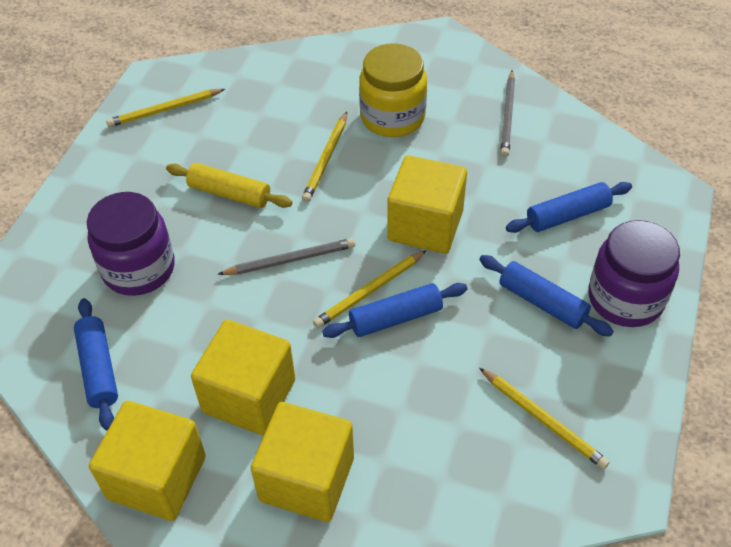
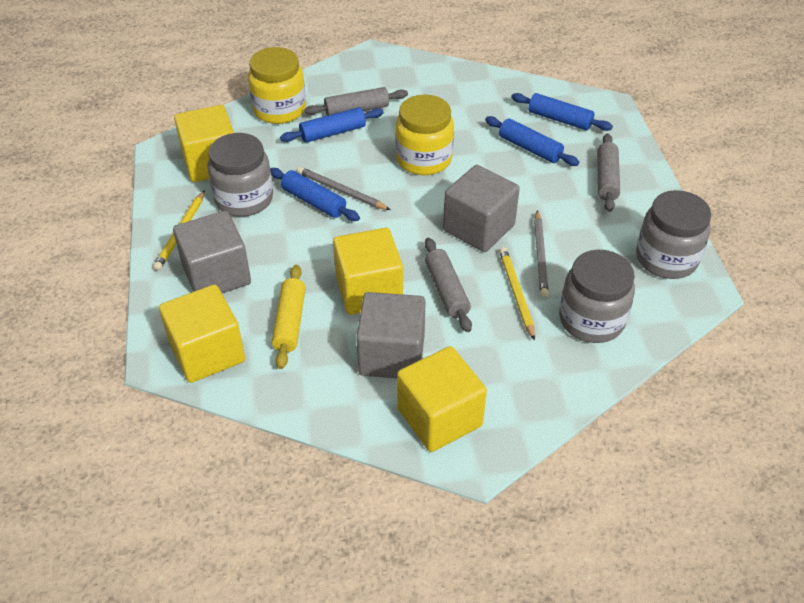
grey cube: none = 0 -> [173,211,251,293] [356,292,426,378] [443,165,520,252] = 3
grey jar: none = 0 -> [208,133,273,217] [559,250,635,343] [636,190,711,279] = 3
grey rolling pin: none = 0 -> [304,87,408,116] [425,238,472,332] [597,134,620,212] = 3
purple jar: [87,192,175,296] [588,220,680,327] = 2 -> none = 0
yellow jar: [359,43,427,137] = 1 -> [248,47,306,124] [395,94,454,175] = 2
yellow pencil: [106,89,225,127] [302,112,347,202] [313,250,427,328] [479,368,610,469] = 4 -> [153,190,205,271] [499,247,535,341] = 2

